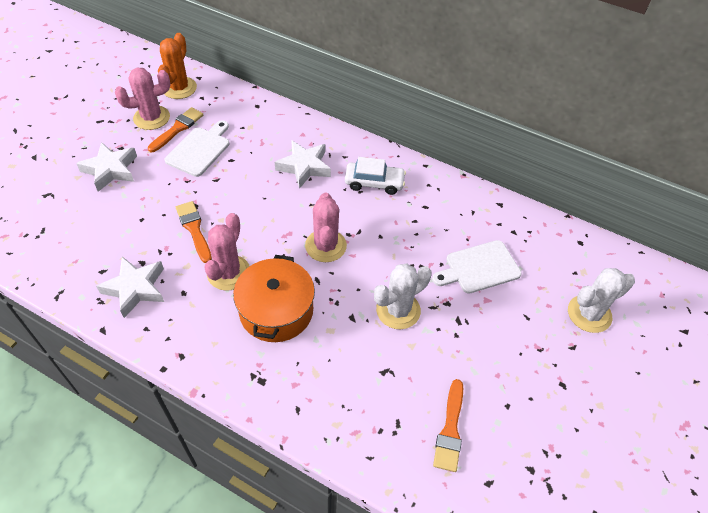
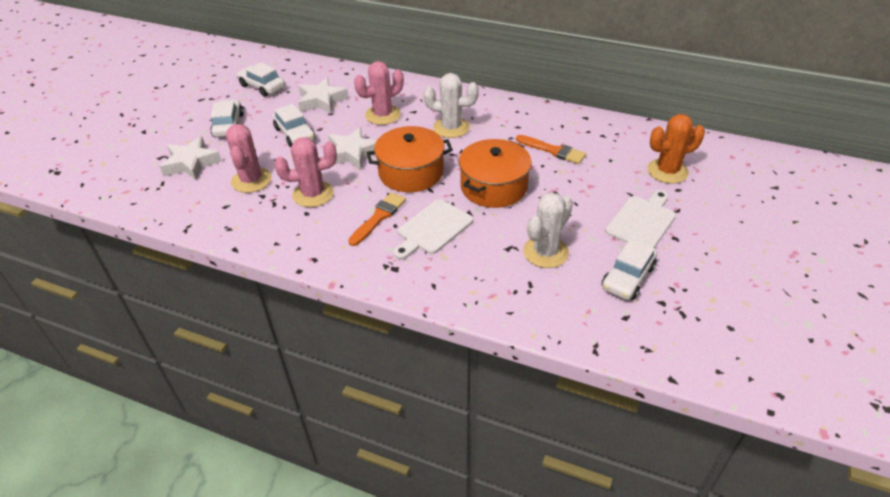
orange brush: [148,107,203,152] [176,201,212,263] [433,379,463,472] = 3 -> [348,192,406,246] [516,135,586,164] = 2
orange pot: [233,255,315,342] = 1 -> [367,126,453,192] [459,139,532,208] = 2
white car: [345,157,406,195] = 1 -> [210,99,244,137] [237,62,285,97] [273,104,315,147] [602,239,657,300] = 4

